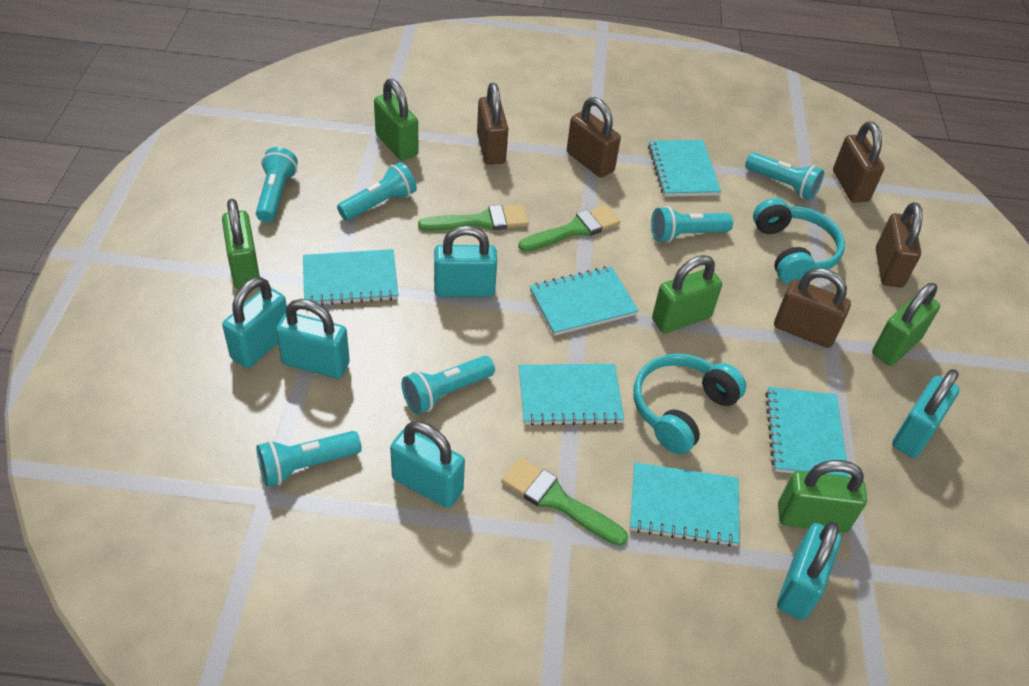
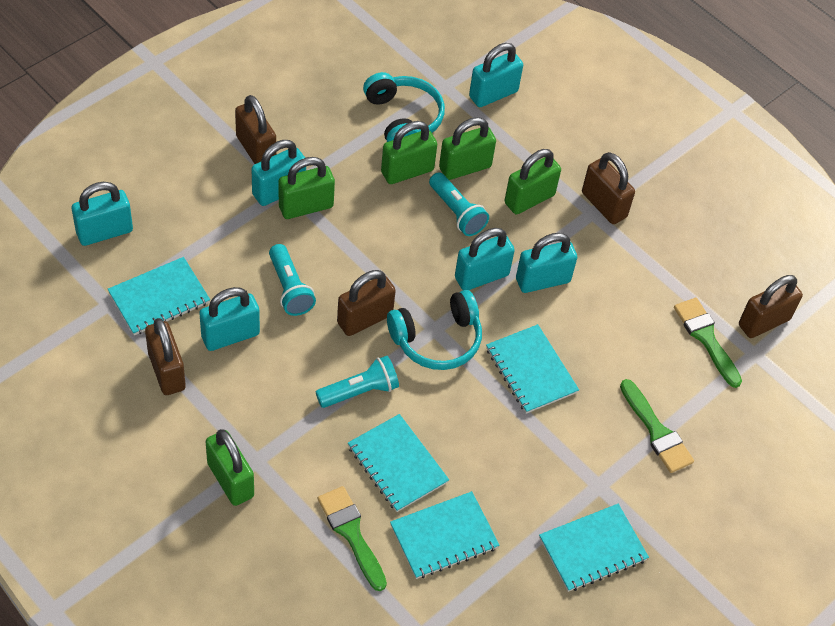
turquoise flashlight: [256,147,298,222] [256,431,361,486] [337,162,417,220] [402,356,495,414] [651,206,733,243] [745,152,824,200] = 6 -> [269,244,316,316] [316,356,399,408] [429,172,489,236] = 3
turquoise notebook: [303,249,398,306] [519,364,624,426] [530,266,639,336] [630,462,740,547] [648,140,721,197] [765,387,849,477] = 6 -> [108,257,210,335] [348,414,449,512] [390,491,500,579] [486,324,579,414] [539,504,649,592] = 5

